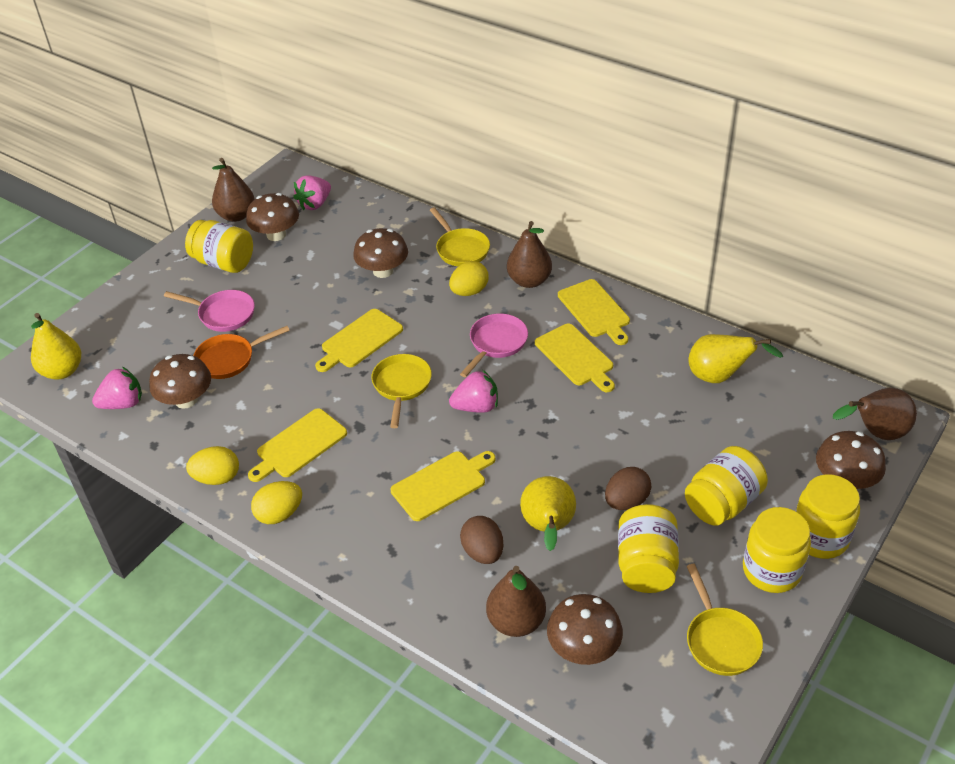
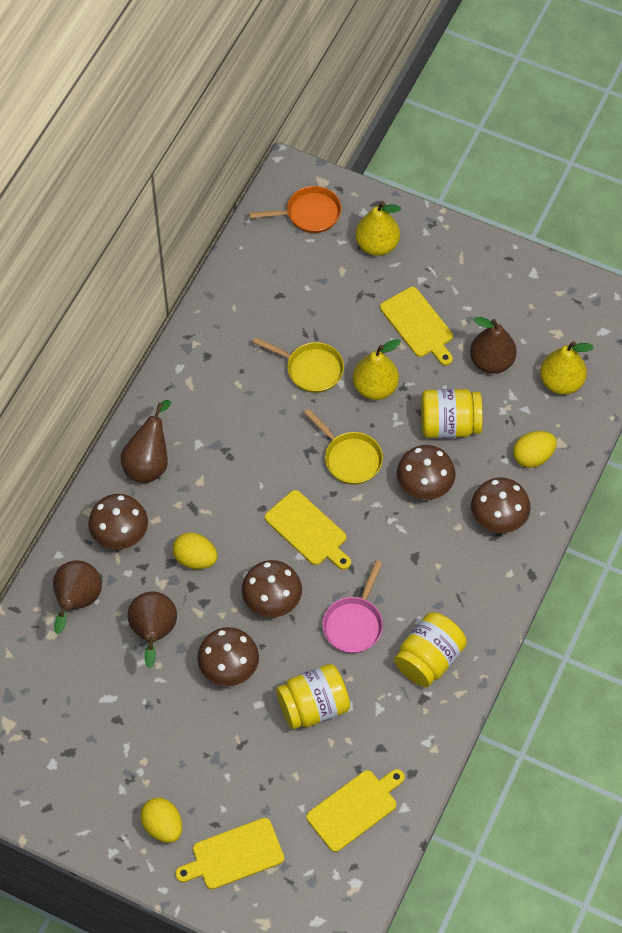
brown egg: [460,516,503,564] [605,467,651,510] = 2 -> none = 0
pink pan: [164,290,255,332] [460,314,528,377] = 2 -> [322,560,383,653] = 1
pink strawberry: [92,367,142,409] [293,175,331,210] [449,370,498,413] = 3 -> none = 0
yellow cutting board: [248,408,347,482] [315,309,403,372] [391,451,495,521] [535,324,615,392] [558,279,630,345] = 5 -> [175,818,284,889] [265,490,351,570] [306,769,405,852] [380,287,453,366] = 4
yellow jar: [185,220,253,273] [618,504,679,593] [685,446,768,526] [743,507,811,593] [796,474,860,559] = 5 -> [276,664,350,730] [394,612,467,687] [421,389,483,438] = 3
yellow pan: [371,354,432,428] [430,207,490,266] [687,564,763,676] = 3 -> [253,337,344,393] [304,409,383,485] = 2

